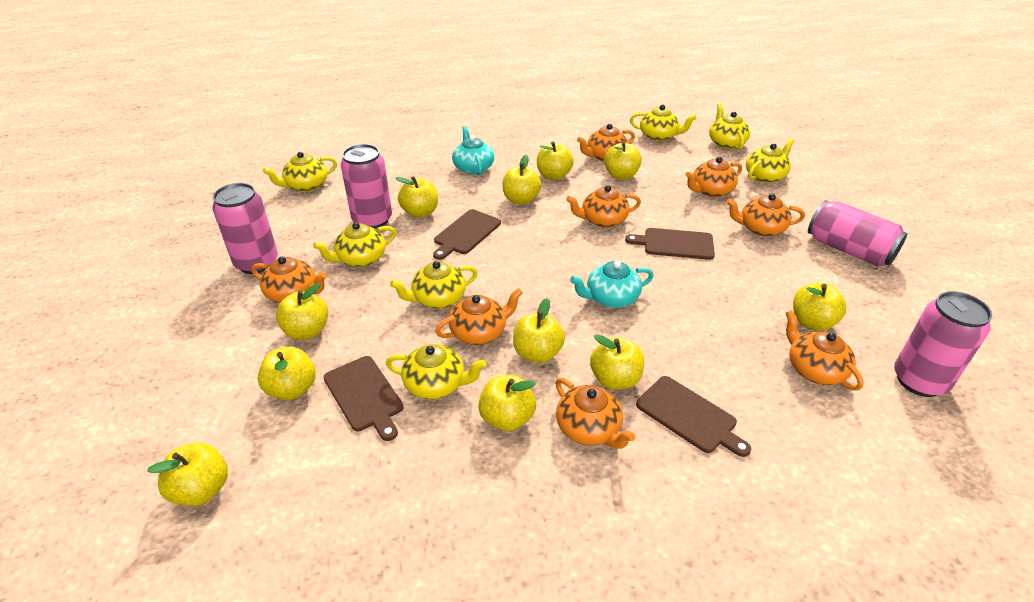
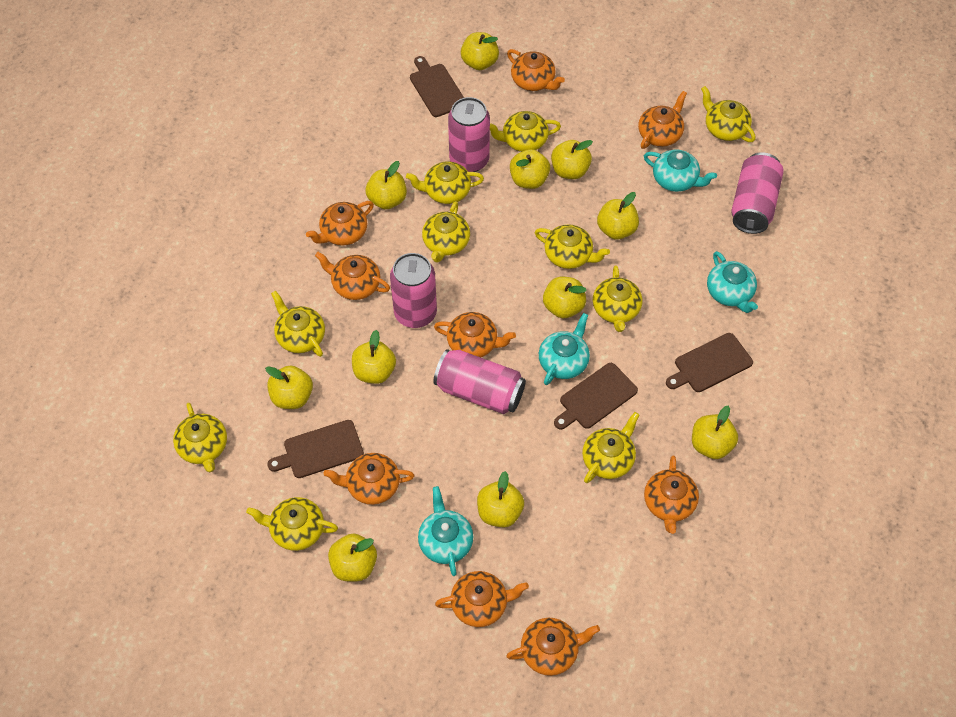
orange teapot: [251,256,327,303] [435,288,523,345] [555,378,635,449] [566,185,641,227] [577,124,635,161] [685,157,742,197] [727,194,805,236] [786,310,864,391] = 8 -> [306,201,374,246] [315,252,390,300] [324,453,415,505] [434,312,516,357] [435,571,529,627] [506,618,600,676] [507,49,565,91] [638,91,687,149] [644,456,699,534] = 9
turquoise teapot: [452,126,494,176] [570,261,654,308] = 2 -> [418,486,473,576] [539,313,590,385] [644,149,717,192] [707,251,758,313] = 4
yellow teapot: [263,152,337,192] [313,222,396,267] [386,344,486,399] [390,261,478,308] [630,105,697,141] [709,104,750,150] [746,139,794,183] = 7 -> [173,403,227,472] [246,497,338,551] [271,291,325,357] [406,161,484,204] [422,201,470,263] [490,111,561,152] [535,224,610,269] [582,412,639,483] [593,265,643,332] [701,86,756,142] = 10

